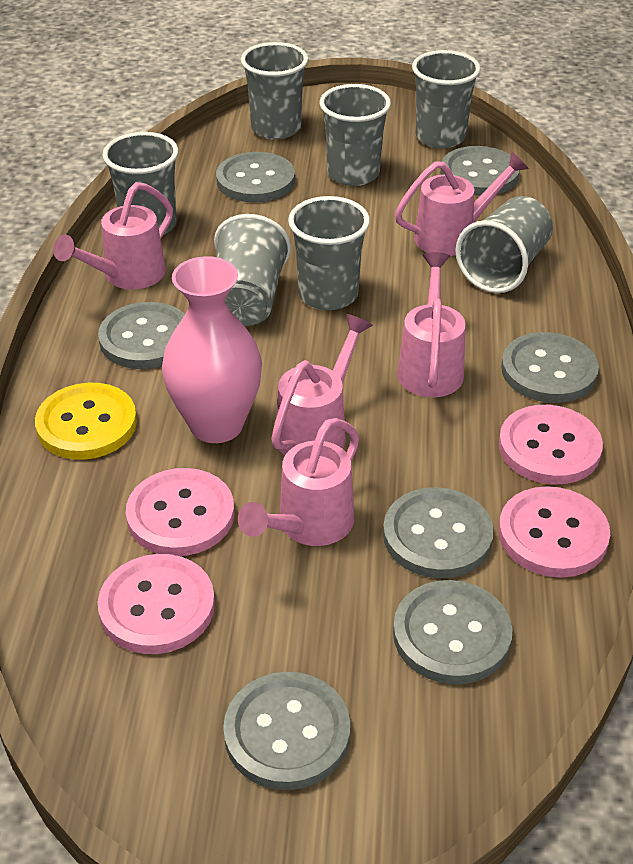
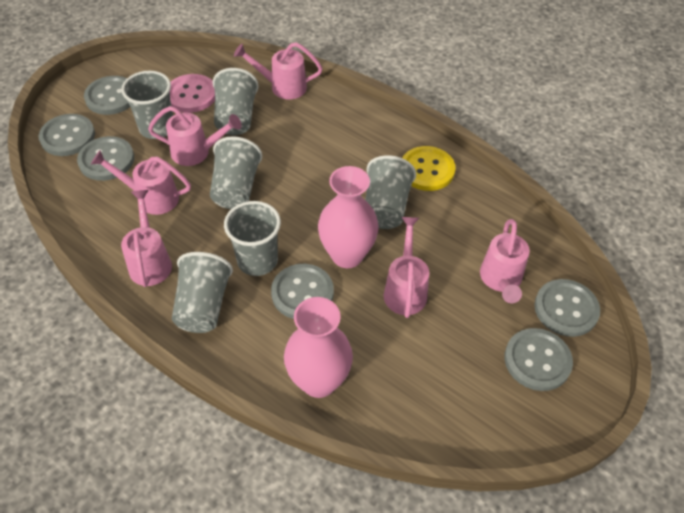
grey button: [98,302,185,369] [216,152,295,202] [223,672,350,790] [383,487,494,578] [393,580,513,684] [440,146,519,196] [501,332,599,403] = 7 -> [38,114,95,156] [77,136,134,181] [84,76,130,115] [271,264,334,319] [504,328,573,391] [534,279,600,337] = 6
grey cup: [102,132,179,235] [214,214,291,326] [241,42,308,140] [288,196,370,310] [320,84,391,186] [412,50,481,148] [455,196,553,293] = 7 -> [121,71,173,139] [172,252,233,333] [210,136,262,209] [213,68,259,135] [224,201,281,276] [365,155,416,229] = 6
pink button: [98,554,215,654] [126,468,234,556] [499,405,603,484] [499,486,610,578] = 4 -> [170,74,215,113] = 1
pink vase: [162,256,262,443] = 1 -> [284,297,353,398] [318,166,379,268] = 2
pink watering can: [53,182,173,290] [238,418,359,546] [271,314,373,455] [395,152,529,256] [397,252,466,398] = 5 -> [91,150,191,215] [121,190,172,287] [148,106,242,166] [234,42,323,99] [384,217,429,318] [480,219,530,303] = 6

